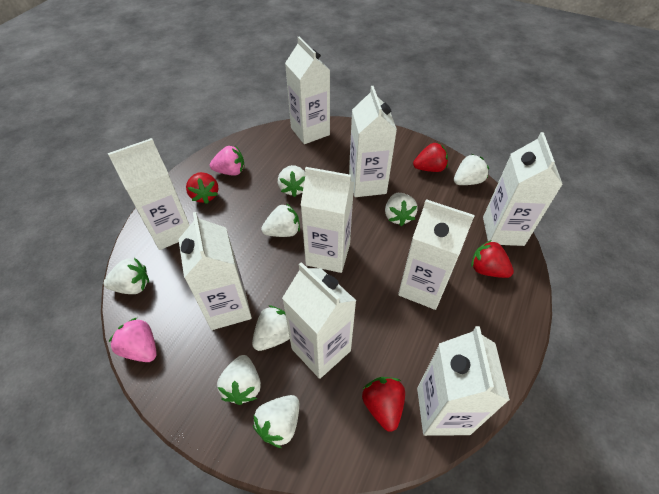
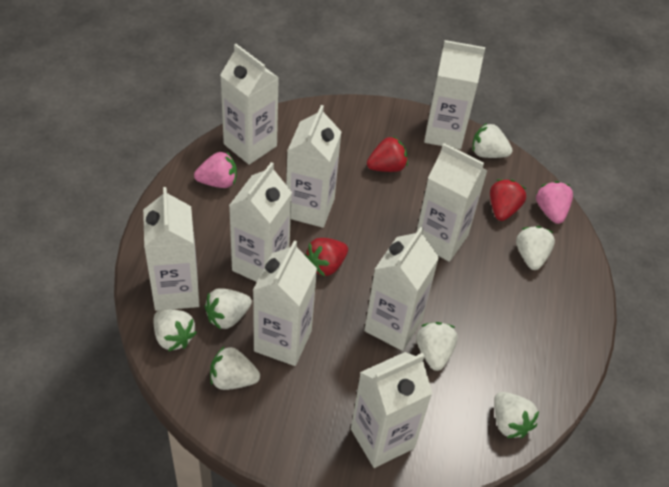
red strawberry: [186,172,219,204] [362,377,405,432] [413,143,448,172] [471,240,514,278] = 4 -> [305,238,348,277] [367,136,408,172] [490,179,526,221] = 3
white strawberry: [104,257,149,294] [217,355,261,405] [252,305,290,351] [253,395,299,448] [261,203,300,237] [278,165,305,197] [385,193,418,226] [454,154,489,185] = 8 -> [154,309,197,352] [204,288,252,330] [210,347,260,390] [416,322,457,371] [472,122,512,158] [494,392,539,438] [516,226,555,270] = 7

